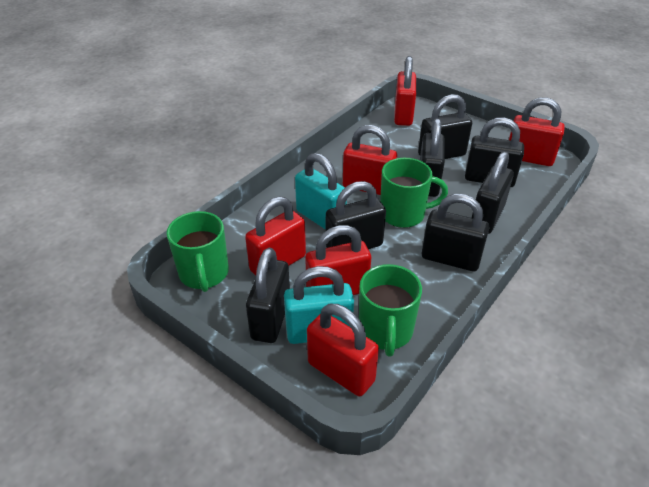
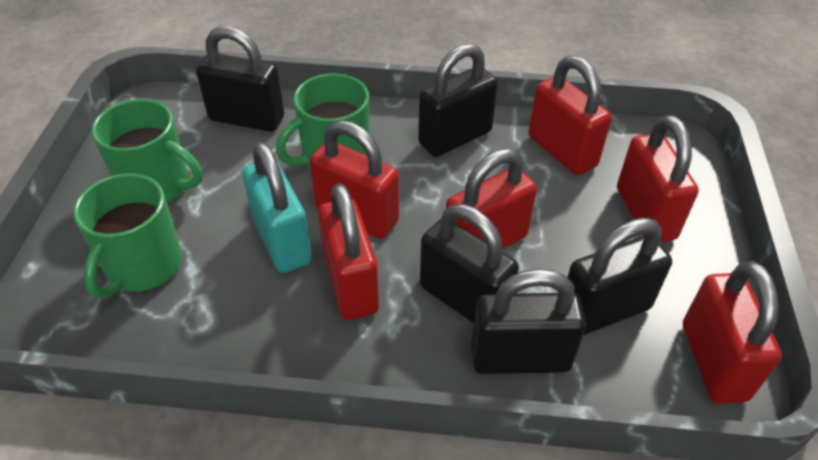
black padlock: [246,248,290,343] [326,181,386,249] [418,94,472,159] [420,118,445,197] [422,194,489,272] [465,117,524,187] [472,152,514,234] = 7 -> [196,26,284,132] [418,44,498,157] [420,204,519,323] [471,269,586,374] [568,218,672,335] = 5
turquoise padlock: [284,266,354,344] [295,153,347,230] = 2 -> [242,142,312,273] = 1

